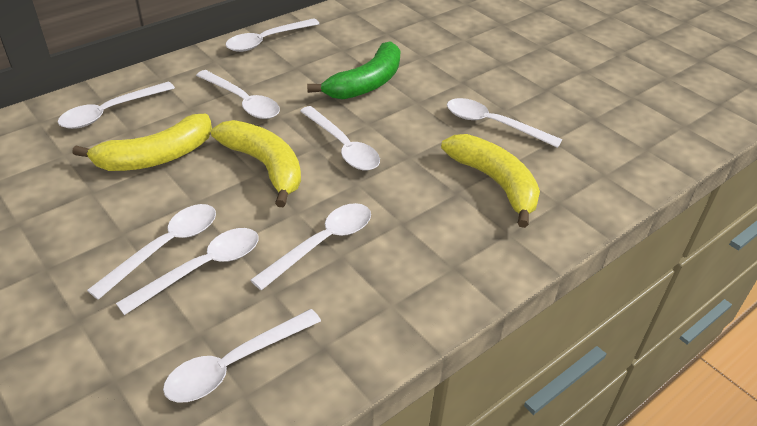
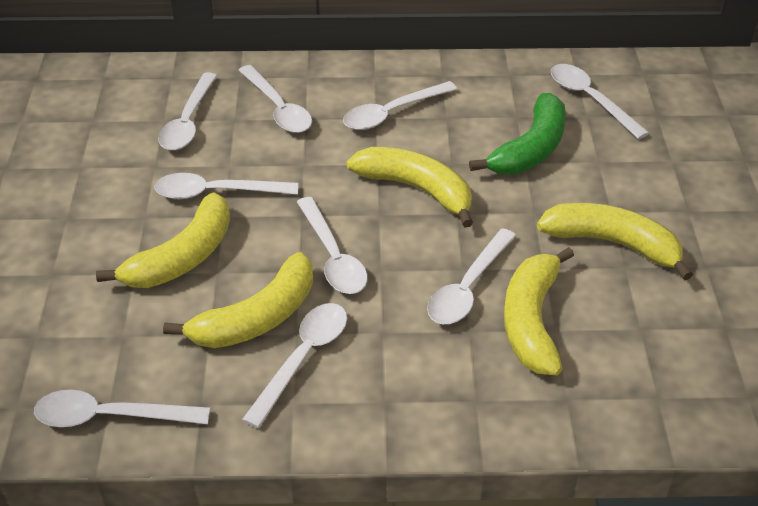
yellow banana: [73,114,212,171] [211,120,301,207] [441,134,540,228] = 3 -> [96,192,230,288] [163,252,313,348] [346,147,473,227] [504,247,574,375] [537,203,693,281] = 5

